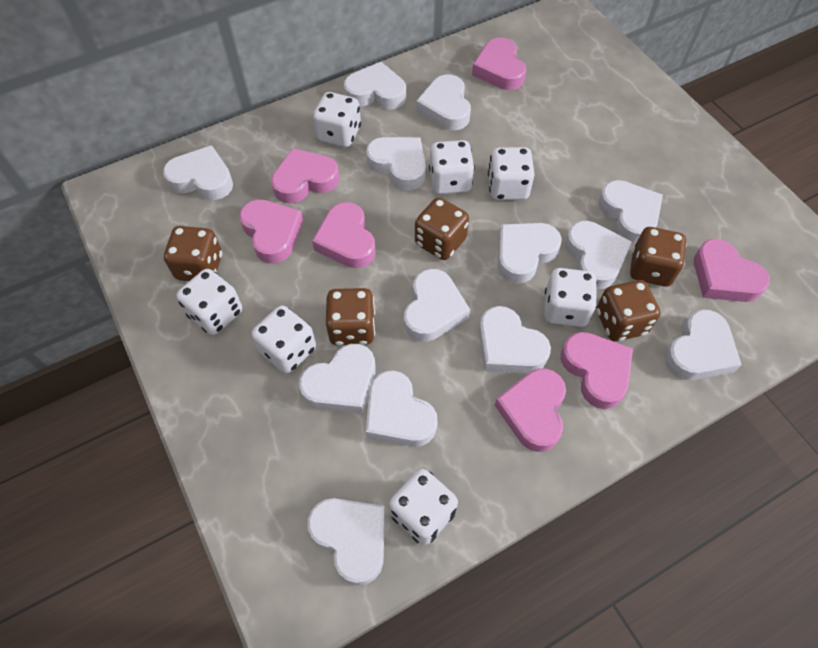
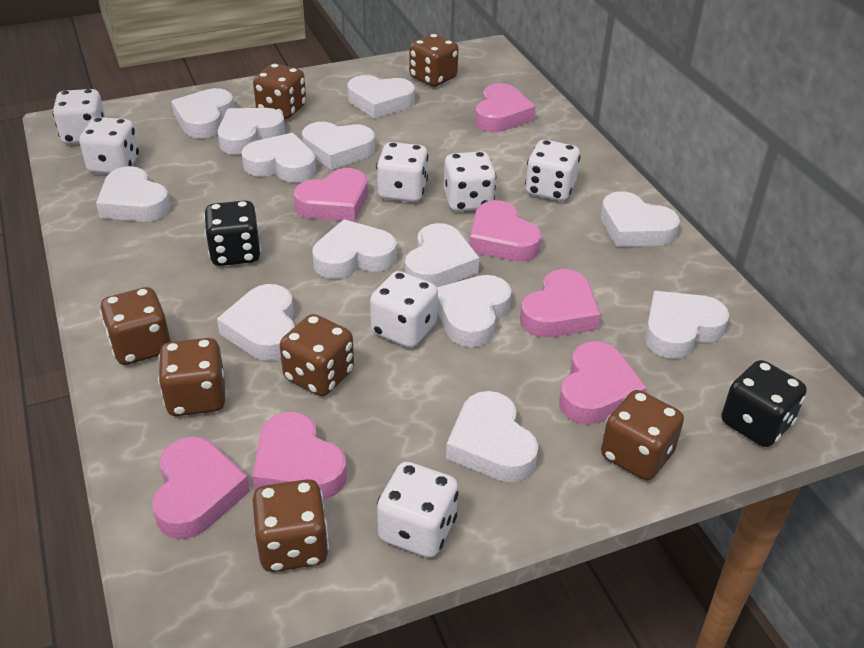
black dice: none = 0 -> [204,200,261,266] [721,360,807,447] = 2
brown dice: [164,226,222,281] [326,288,375,345] [415,197,469,260] [597,280,661,342] [630,227,687,287] = 5 -> [100,287,171,365] [158,338,225,416] [253,64,306,119] [253,479,329,572] [280,314,354,396] [409,34,459,87] [601,390,684,480] = 7

